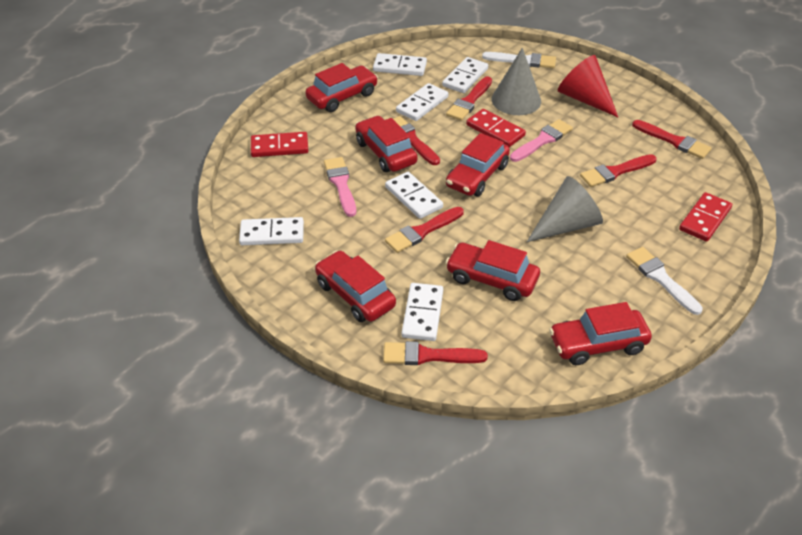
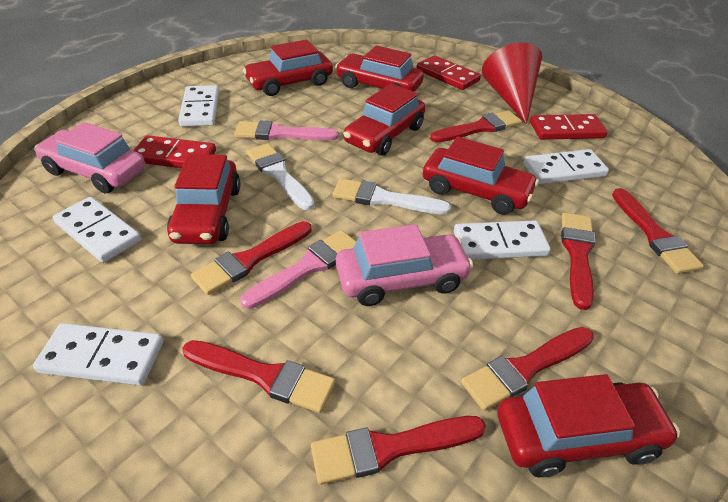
grey cone: [492,48,541,115] [527,176,603,242] = 2 -> none = 0
pink car: none = 0 -> [34,122,145,193] [336,224,473,306] = 2
red brush: [383,341,488,365] [385,207,464,253] [393,116,440,165] [446,77,492,121] [580,154,657,187] [632,120,712,159] = 6 -> [182,340,335,413] [191,221,312,295] [311,416,486,485] [430,110,522,142] [461,327,594,411] [561,213,596,310] [612,188,704,274] = 7
white domino: [239,217,304,245] [373,53,427,76] [385,172,443,219] [396,83,448,121] [402,283,443,341] [442,57,488,93] = 6 -> [33,323,163,385] [53,197,141,263] [178,85,219,127] [454,220,551,260] [524,149,609,184] = 5

